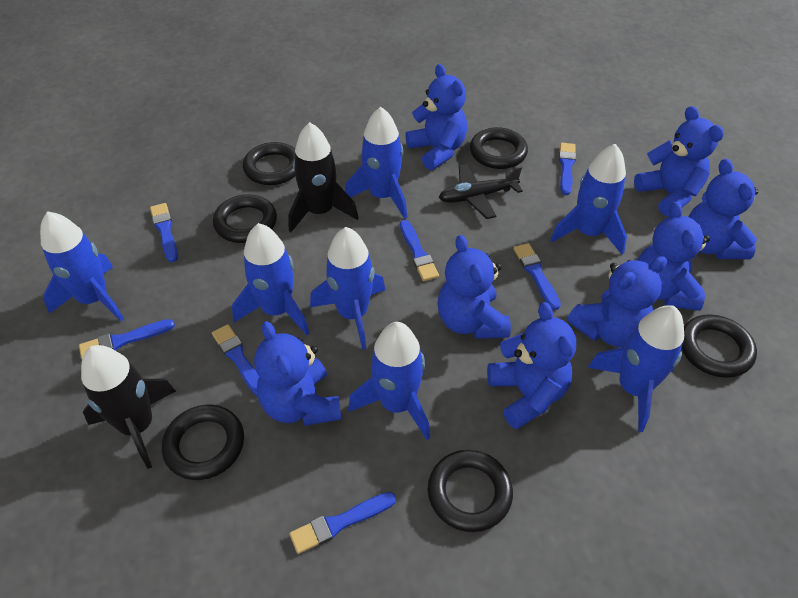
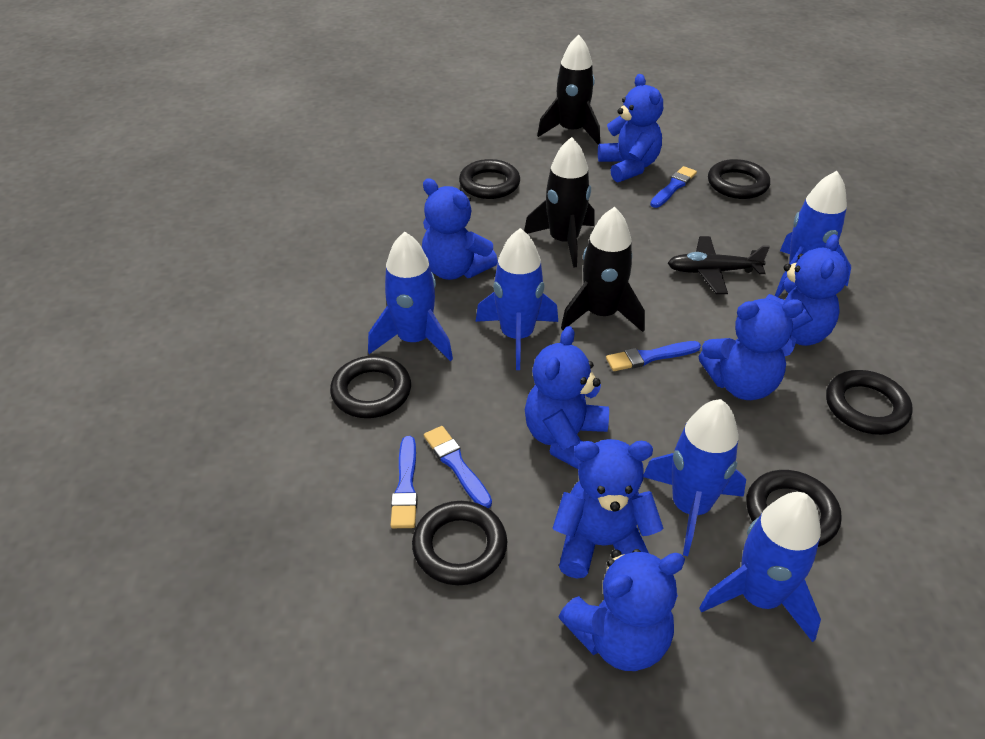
black rocket: [81,345,176,469] [288,122,358,232] = 2 -> [524,137,595,268] [537,35,600,145] [561,207,645,332] = 3
blue brush: [79,319,175,359] [150,203,178,262] [212,324,259,396] [289,492,396,554] [400,220,439,281] [514,243,561,310] [559,143,576,195] = 7 -> [391,436,418,528] [424,426,492,508] [606,341,701,371] [650,166,697,208] = 4
blue rocket: [40,211,124,322] [232,223,309,336] [310,227,385,350] [345,106,407,219] [348,322,430,440] [551,144,627,255] [588,305,684,432] = 7 -> [368,231,453,361] [476,228,558,370] [643,399,746,556] [699,492,821,642] [775,171,851,297] = 5
blue teddy bear: [254,321,341,426] [405,64,467,170] [437,235,511,339] [487,302,576,429] [567,256,667,347] [634,106,724,217] [637,201,710,311] [689,159,758,259] = 8 -> [422,178,498,280] [525,326,609,469] [552,439,664,579] [559,549,685,671] [598,74,663,183] [699,298,804,400] [765,234,849,347] = 7

